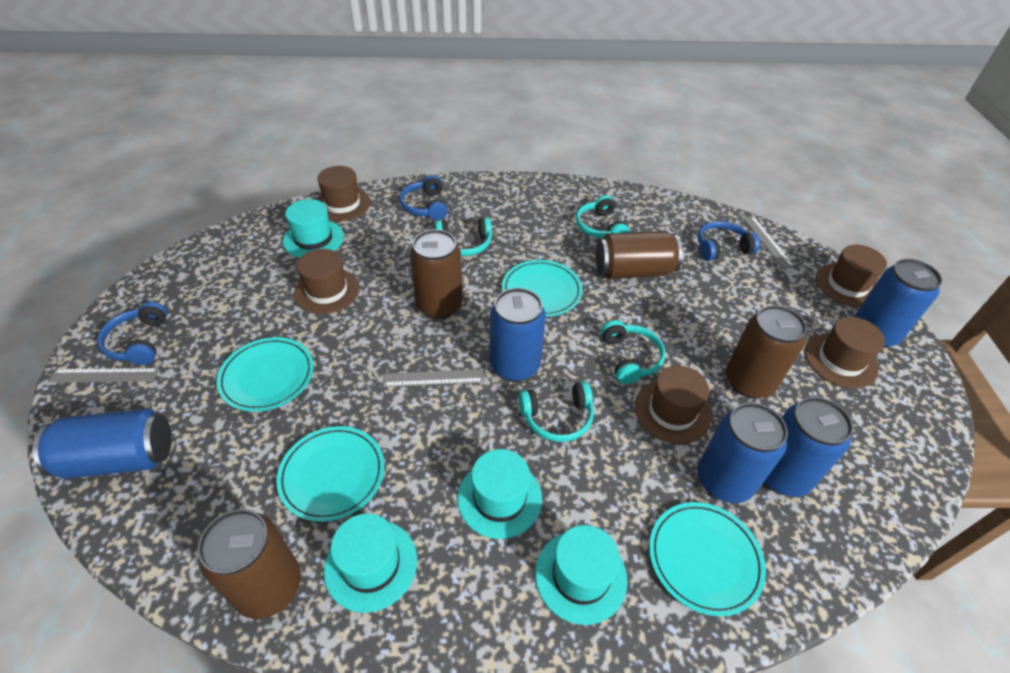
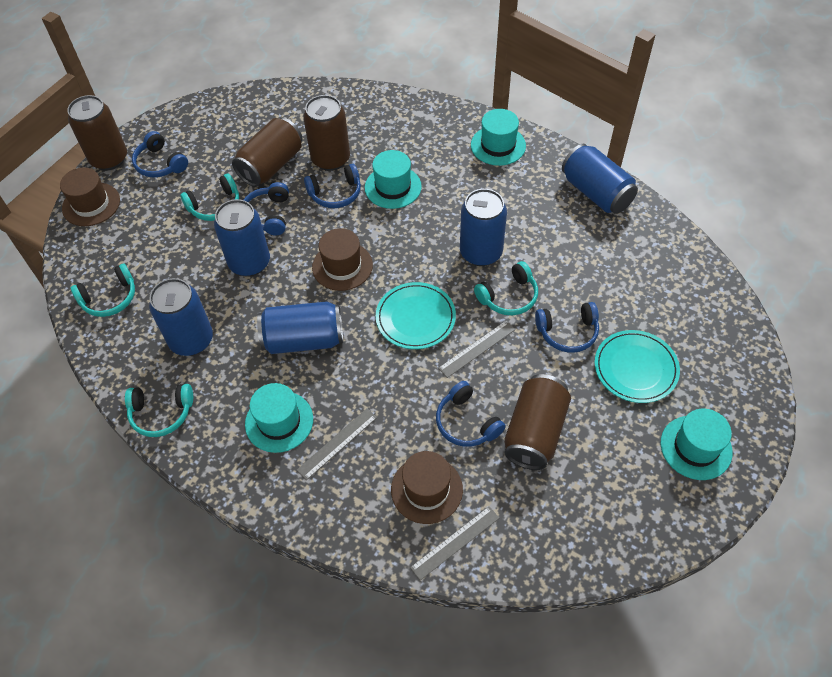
blue headphones: [97,302,167,365] [399,175,448,220] [698,221,760,261] = 3 -> [132,131,188,177] [244,182,289,235] [304,163,361,208] [436,381,505,447] [535,302,599,353] = 5
brown hat: [294,249,360,314] [316,166,371,221] [635,366,711,444] [805,317,885,388] [816,245,887,307] = 5 -> [60,167,120,226] [312,228,373,291] [391,451,463,524] = 3
turquoise plate: [216,337,314,412] [276,426,385,522] [502,260,583,317] [649,502,766,617] = 4 -> [376,282,456,349] [595,330,680,403] = 2

